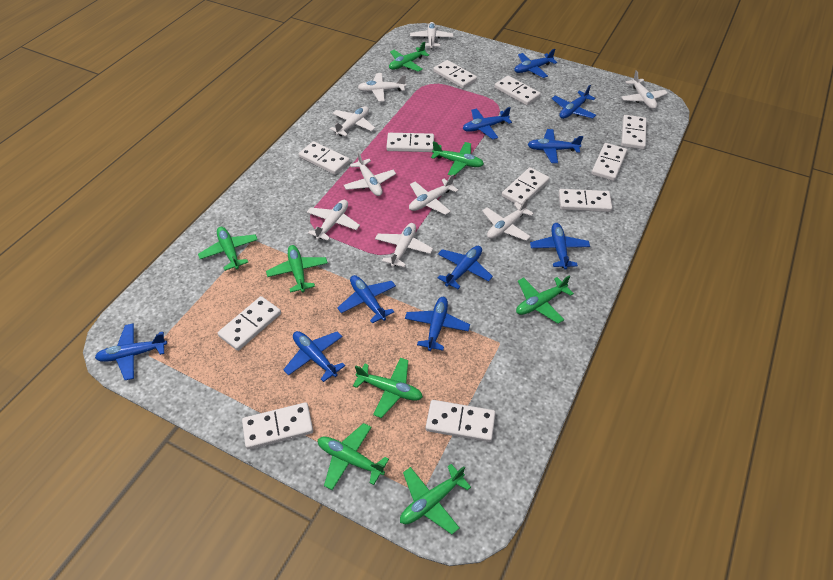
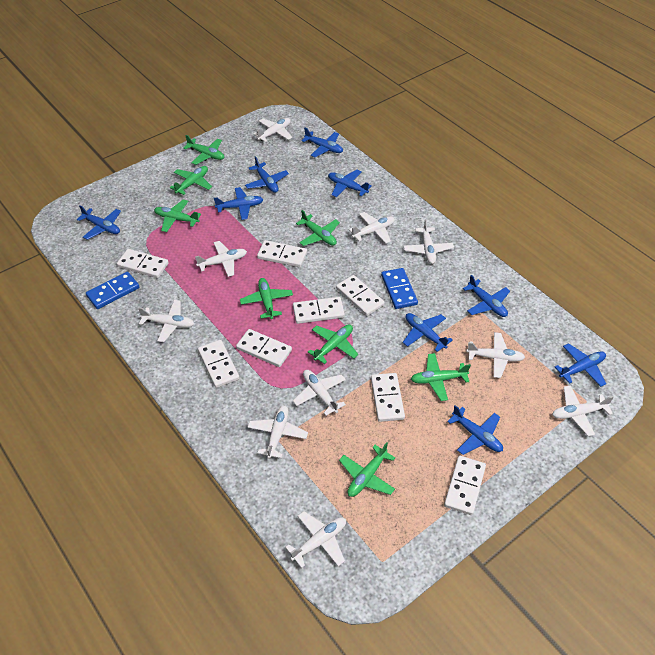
blue domino: none = 0 -> [86,272,139,309] [381,268,418,309] = 2
blue plane: [95,323,167,380] [283,331,345,382] [337,275,396,324] [405,297,470,351] [438,246,493,289] [463,107,512,139] [514,49,557,78] [527,129,583,163] [530,223,590,270] [552,85,596,119] = 10 -> [77,205,121,240] [214,187,264,220] [245,156,289,193] [301,128,343,157] [328,170,372,197] [403,313,453,352] [447,405,503,455] [463,275,510,317] [555,343,606,387] = 9
white domino: [218,296,281,351] [242,402,313,449] [299,141,350,175] [386,133,434,152] [426,400,496,442] [433,60,477,89] [494,76,541,105] [502,167,550,205] [559,189,612,212] [591,143,627,181] [621,115,647,150] = 11 -> [117,249,169,278] [198,340,239,388] [236,329,292,367] [257,240,307,267] [293,297,345,324] [336,275,385,316] [371,373,405,422] [444,456,486,515] = 8
white plane: [307,200,360,241] [330,106,375,137] [344,151,396,196] [358,73,406,102] [375,223,433,268] [409,175,459,215] [410,22,453,49] [482,198,534,241] [621,70,668,109] = 9 -> [138,300,194,342] [195,241,247,277] [248,405,308,459] [253,118,292,142] [285,511,346,568] [293,370,346,416] [349,212,395,244] [404,219,454,264] [466,332,525,378] [552,385,614,436] = 10

